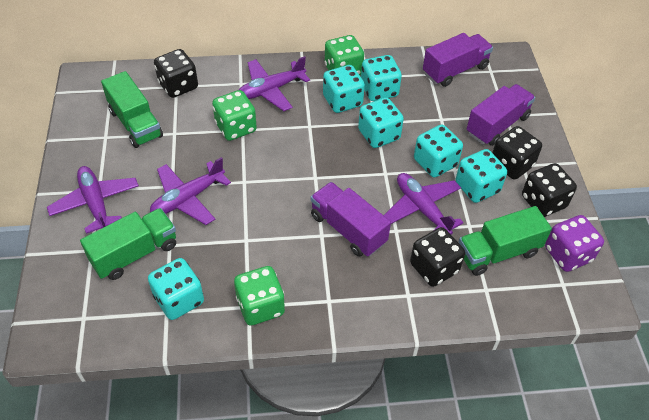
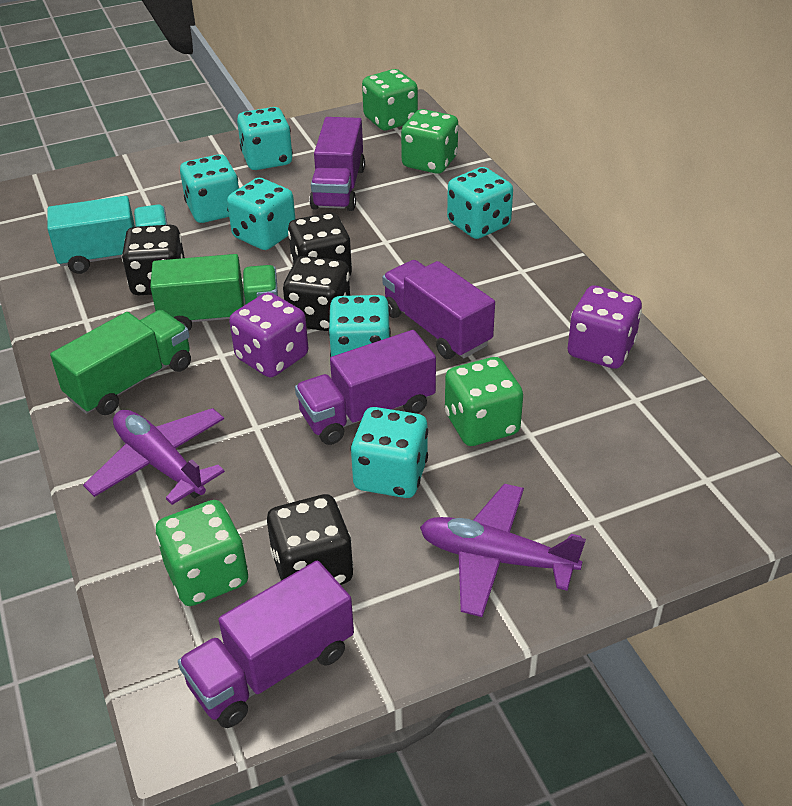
green dice: [212,90,257,141] [234,266,285,326] [325,35,364,75] = 3 -> [156,500,248,606] [362,69,418,130] [401,109,458,174] [445,357,523,446] = 4
green truck: [80,208,176,280] [101,71,163,148] [459,206,552,276] = 3 -> [50,310,191,415] [150,254,278,331] = 2
purple dice: [545,215,604,272] = 1 -> [229,292,308,377] [568,286,642,369] = 2
purple plane: [47,166,139,234] [150,157,231,225] [239,56,310,111] [384,173,464,235] = 4 -> [83,408,225,505] [420,484,586,617] = 2
purple truck: [311,182,391,257] [423,33,493,87] [467,84,535,146] = 3 -> [178,560,354,728] [295,330,436,445] [309,117,365,211] [382,260,495,359] = 4
turquoise truck: none = 0 -> [47,196,167,274] = 1

